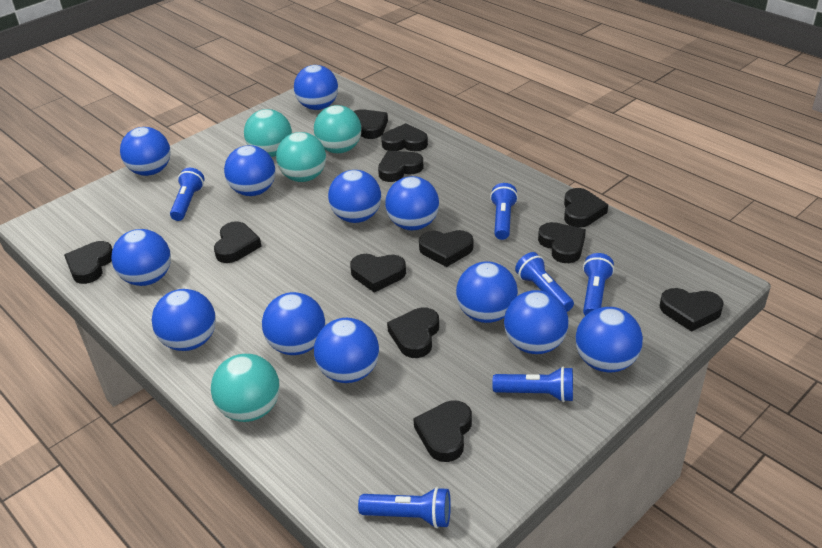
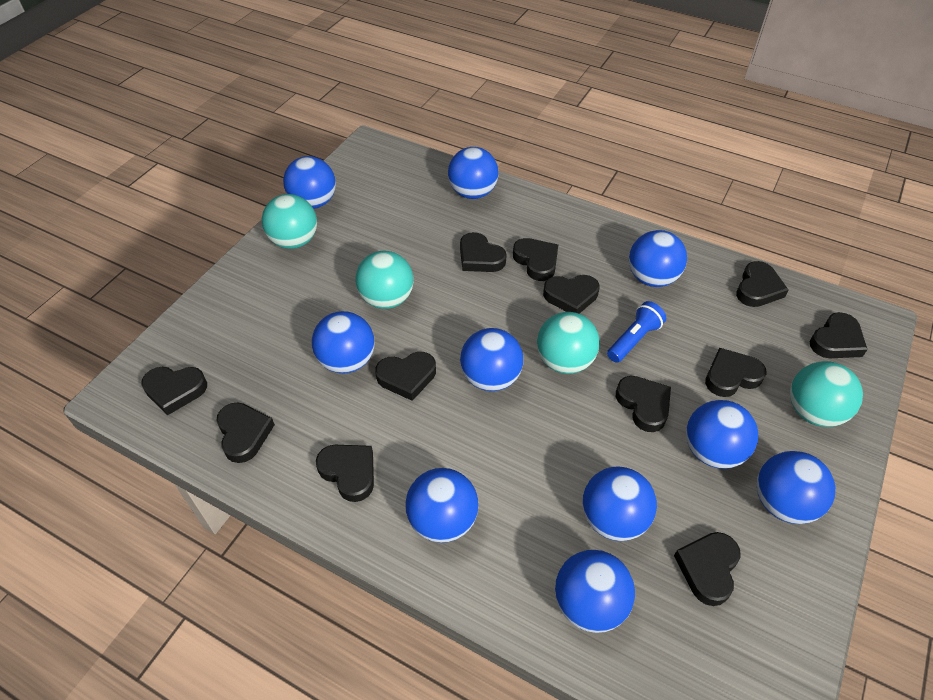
blue ball: [111,229,171,286] [120,127,170,176] [152,289,216,351] [224,145,275,196] [262,292,325,355] [294,65,338,110] [314,318,379,383] [328,170,381,223] [385,176,439,230] [456,261,518,323] [504,290,569,354] [575,307,643,372] = 12 -> [283,156,336,209] [312,311,374,374] [405,468,479,543] [448,147,499,199] [460,328,523,391] [555,550,635,633] [582,466,657,541] [629,230,687,287] [686,400,758,469] [757,451,835,524] = 10
blue flashlight: [170,168,205,221] [358,487,451,528] [490,183,518,240] [492,367,573,402] [515,252,574,312] [583,253,614,316] = 6 -> [607,301,666,363] = 1

